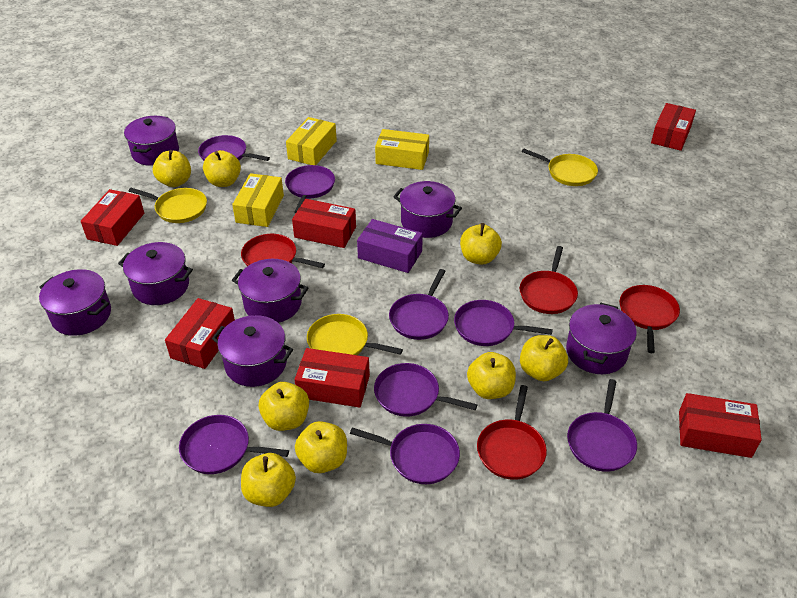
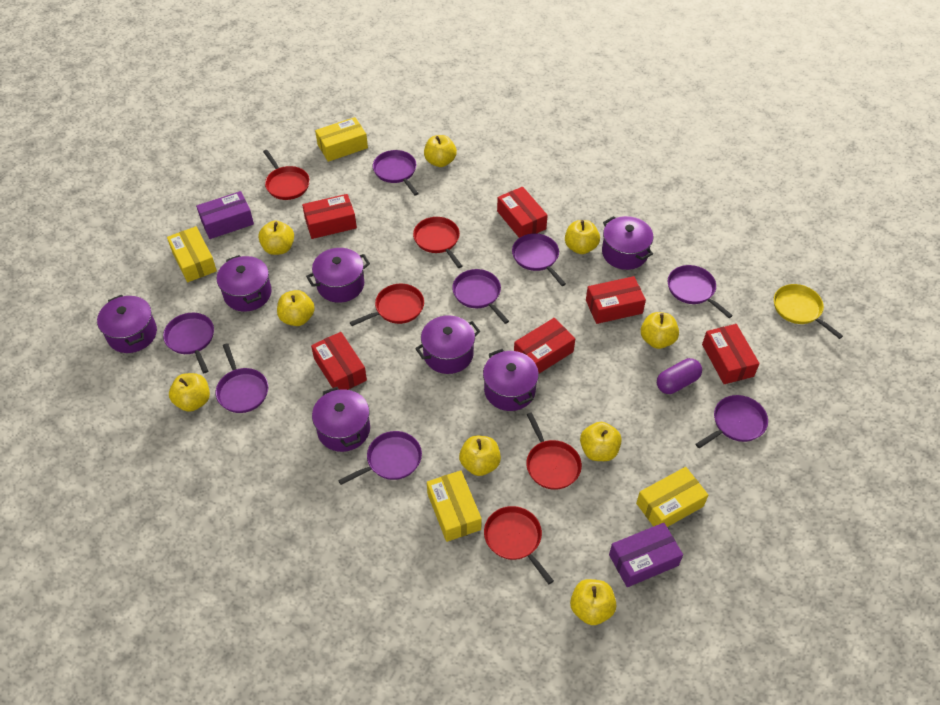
purple box: [357,219,423,273] = 1 -> [196,191,254,239] [609,523,683,587] = 2
purple capsule: none = 0 -> [657,358,702,394] = 1
red pan: [241,234,325,268] [477,385,547,480] [520,246,578,314] [620,285,680,353] = 4 -> [263,150,310,200] [350,284,424,326] [413,217,462,268] [484,506,554,584] [526,412,582,490] = 5
yellow apple: [153,150,191,187] [203,150,241,187] [241,453,296,507] [259,382,309,431] [295,421,347,473] [460,223,502,265] [467,352,516,399] [520,335,568,381] = 8 -> [169,373,210,412] [258,221,294,255] [277,290,315,326] [424,135,457,167] [459,436,501,476] [565,220,600,254] [570,579,616,625] [580,422,622,461] [641,312,679,349] = 9
yellow box: [232,173,284,227] [286,117,337,165] [375,129,429,170] = 3 -> [167,226,217,282] [315,117,368,162] [427,470,482,542] [636,467,708,527] = 4
yellow pan: [129,188,207,223] [307,314,403,355] [522,149,598,186] = 3 -> [774,284,843,339] = 1

